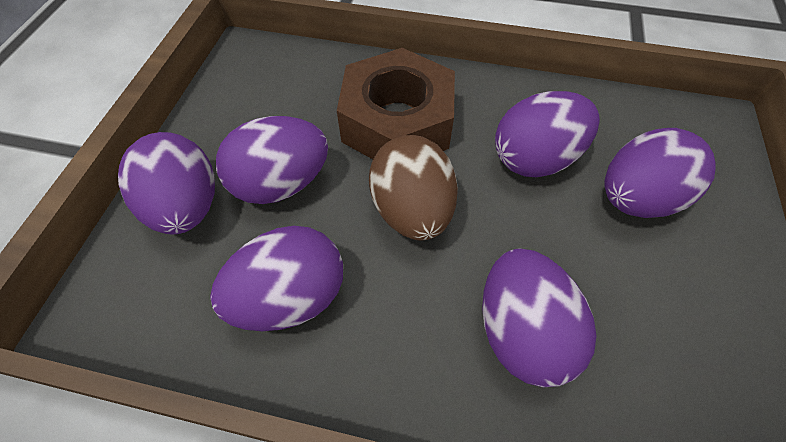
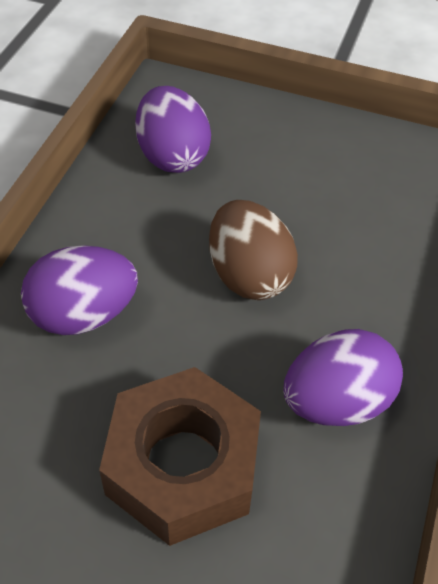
purple egg: [118,132,215,235] [210,226,343,331] [216,116,328,204] [482,248,597,387] [495,91,600,177] [605,128,716,218] = 6 -> [21,245,138,335] [135,86,211,173] [283,329,403,426] = 3

